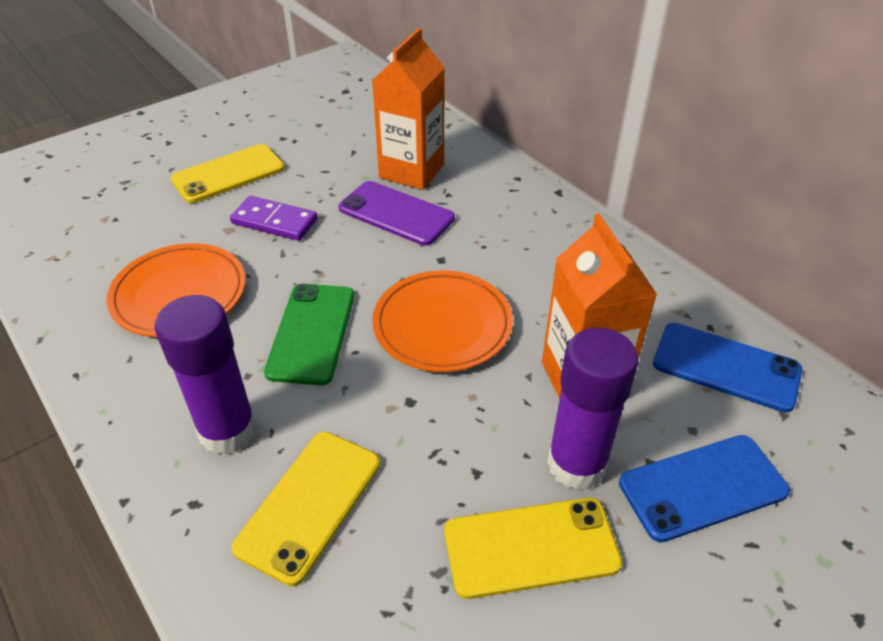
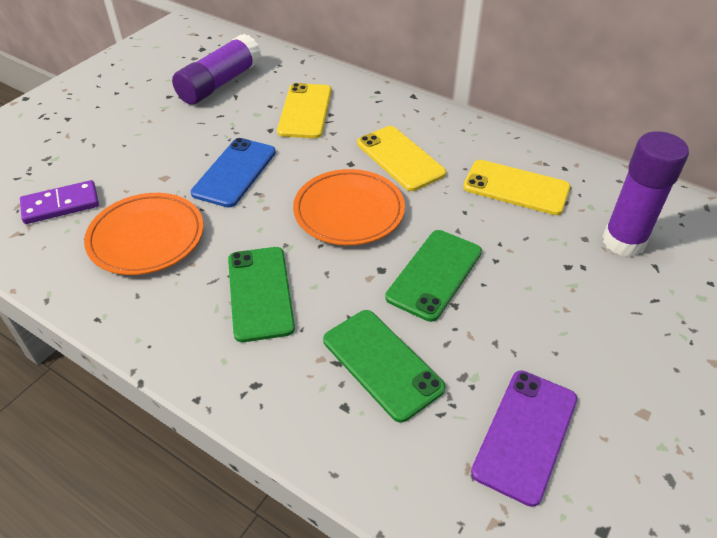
blue phone: [619,435,790,542] [653,323,802,413] = 2 -> [191,138,276,207] = 1
green phone: [264,284,354,385] = 1 -> [228,247,295,342] [323,310,446,422] [385,230,482,322] = 3
orange carton: [372,28,445,190] [542,214,657,399] = 2 -> none = 0

